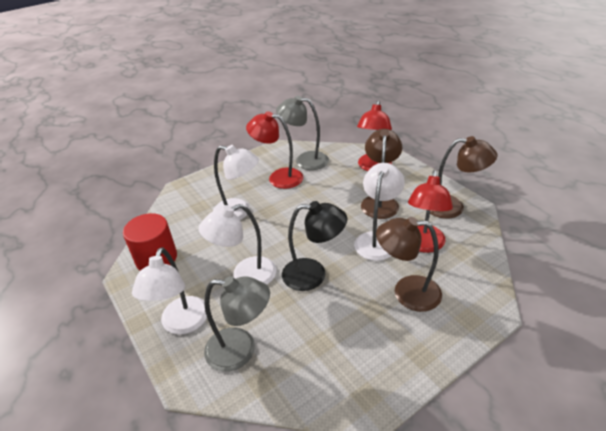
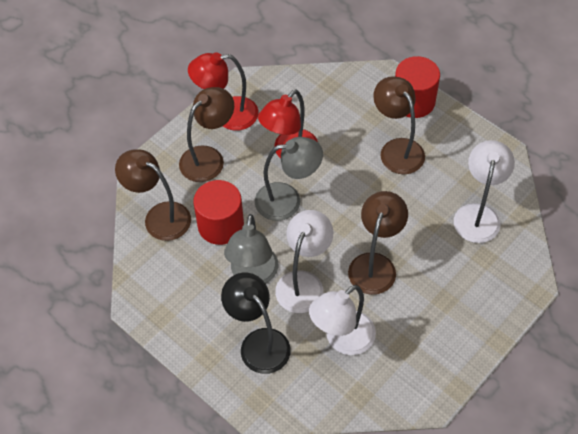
brown lamp: [361,129,402,219] [376,217,442,312] [430,136,497,219] = 3 -> [115,149,191,241] [179,87,234,182] [348,191,408,295] [373,76,425,174] = 4
red cylinder: [123,213,177,271] = 1 -> [193,180,244,245] [395,56,440,118] = 2
red lamp: [246,111,303,189] [357,100,392,171] [408,170,453,253] = 3 -> [188,52,259,131] [258,89,318,159] = 2
white lamp: [132,247,207,335] [199,204,276,285] [213,145,259,220] [354,163,405,261] = 4 -> [275,210,333,313] [309,285,376,355] [454,140,515,243] = 3

